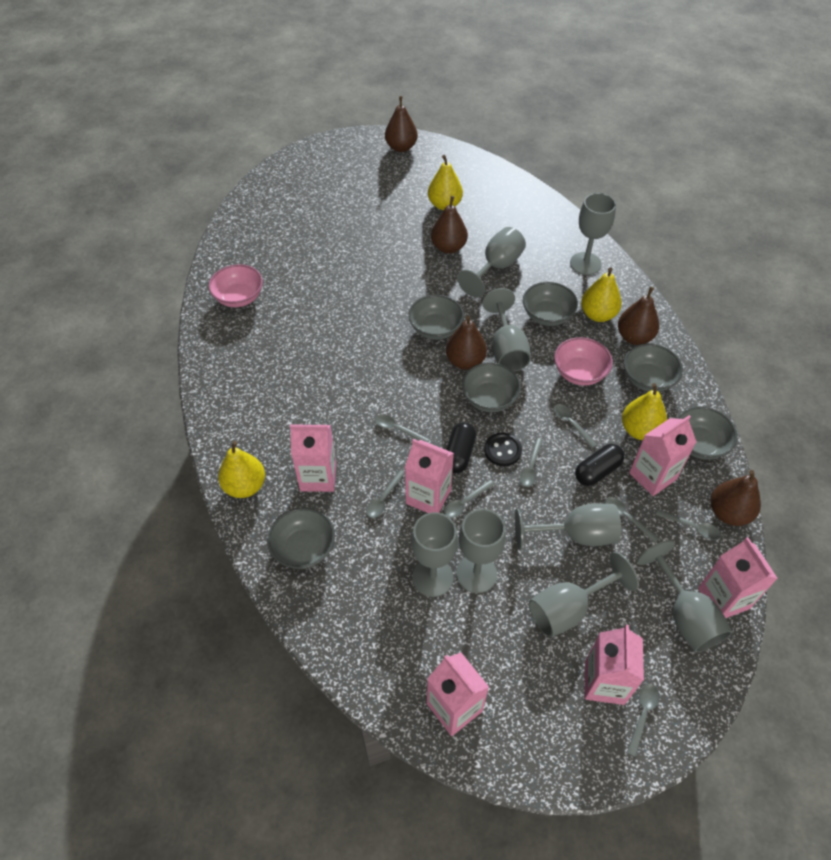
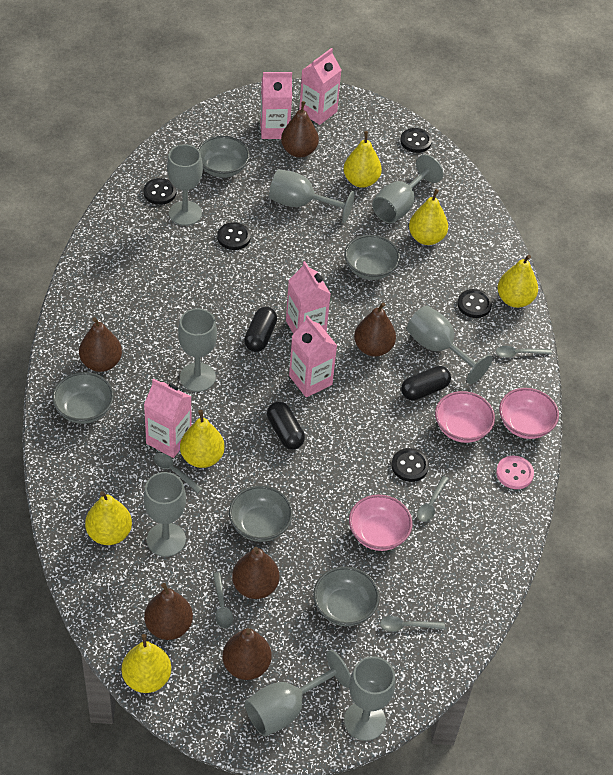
black button: [484,433,522,466] = 1 -> [144,178,176,205] [217,222,251,250] [391,448,429,482] [400,128,432,153] [458,289,492,318] = 5
black capsule: [446,422,476,473] [575,444,625,486] = 2 -> [244,307,277,352] [267,402,305,450] [401,366,451,401] = 3
brown pear: [385,96,418,152] [431,196,468,253] [446,315,487,370] [618,287,659,345] [711,470,761,526] = 5 -> [79,317,122,372] [144,583,193,640] [223,628,272,680] [232,547,279,599] [281,101,319,158] [354,303,396,357] = 6
grey bowl: [267,508,335,569] [408,295,464,340] [462,362,521,412] [523,282,578,326] [624,344,683,392] [676,406,738,460] = 6 -> [52,372,114,424] [198,136,250,178] [229,486,293,542] [313,567,379,626] [344,235,400,280] = 5
grey spoon: [366,470,405,518] [375,414,429,443] [444,480,495,518] [519,438,543,487] [553,404,597,448] [605,497,660,543] [627,684,659,757] [656,509,721,540] = 8 -> [153,453,203,493] [213,572,233,628] [380,616,445,632] [417,476,449,522] [496,346,552,358] = 5
pink bowl: [208,264,263,307] [554,337,613,385] = 2 -> [349,495,412,551] [435,391,495,443] [499,388,559,439] = 3
pink button: none = 0 -> [496,456,534,489] = 1
pink carton: [290,424,337,492] [405,439,454,513] [427,653,489,736] [584,625,644,705] [629,415,697,496] [698,537,778,618] = 6 -> [144,378,192,458] [260,72,292,139] [286,261,331,334] [289,315,337,397] [299,48,341,125] = 5
yellow pear: [218,441,265,498] [428,155,463,210] [581,267,622,322] [622,383,667,440] = 4 -> [85,491,132,545] [122,634,171,693] [180,410,225,468] [343,131,382,188] [409,189,448,245] [497,255,538,308] = 6

